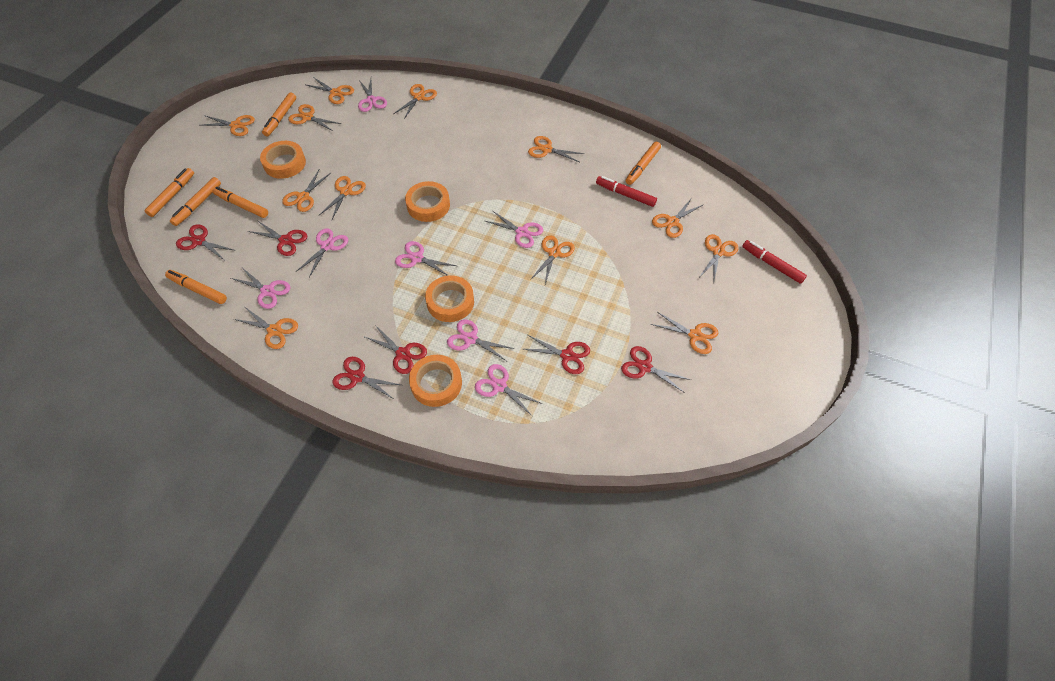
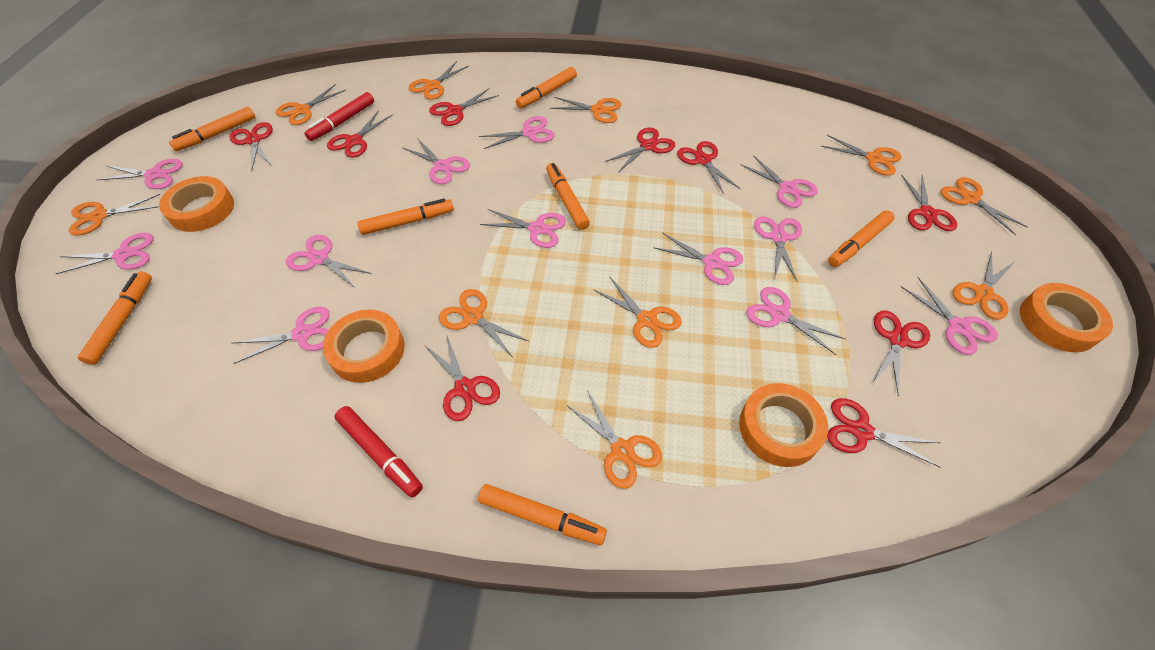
orange marker: [145,168,194,217] [165,270,227,304] [170,177,221,226] [213,187,268,218] [262,92,296,136] [626,142,661,185] = 6 -> [78,271,152,365] [169,107,255,151] [357,199,454,235] [478,484,607,545] [516,67,577,108] [546,163,590,230] [828,210,895,267] = 7
orange scissors: [200,115,255,136] [234,307,298,349] [282,170,331,212] [288,104,341,131] [307,77,354,104] [319,176,366,219] [393,84,437,119] [528,136,584,162] [530,235,575,284] [651,312,718,354] [652,198,703,238] [700,234,738,283] = 12 -> [69,194,160,236] [275,85,346,125] [408,61,469,100] [439,289,530,357] [550,97,621,123] [566,390,662,489] [593,276,682,348] [821,135,902,176] [941,177,1028,235] [953,251,1014,320] = 10
pink scissors: [231,268,291,309] [296,228,348,277] [358,79,387,112] [395,241,456,276] [447,319,515,361] [475,364,543,417] [485,211,543,248] = 7 -> [56,233,154,274] [97,159,183,189] [233,307,330,364] [286,235,372,289] [402,138,470,184] [479,116,555,149] [480,209,566,248] [653,233,743,285] [740,155,818,208] [746,287,846,355] [754,216,802,283] [901,277,998,355] = 12
red scissors: [176,224,236,260] [248,221,307,256] [332,357,401,398] [363,325,427,374] [524,335,590,374] [621,346,691,393] = 6 -> [229,122,273,172] [327,110,393,158] [424,334,500,421] [429,88,499,126] [605,128,675,172] [677,141,741,194] [827,398,941,468] [873,311,930,396] [901,175,957,231] = 9

